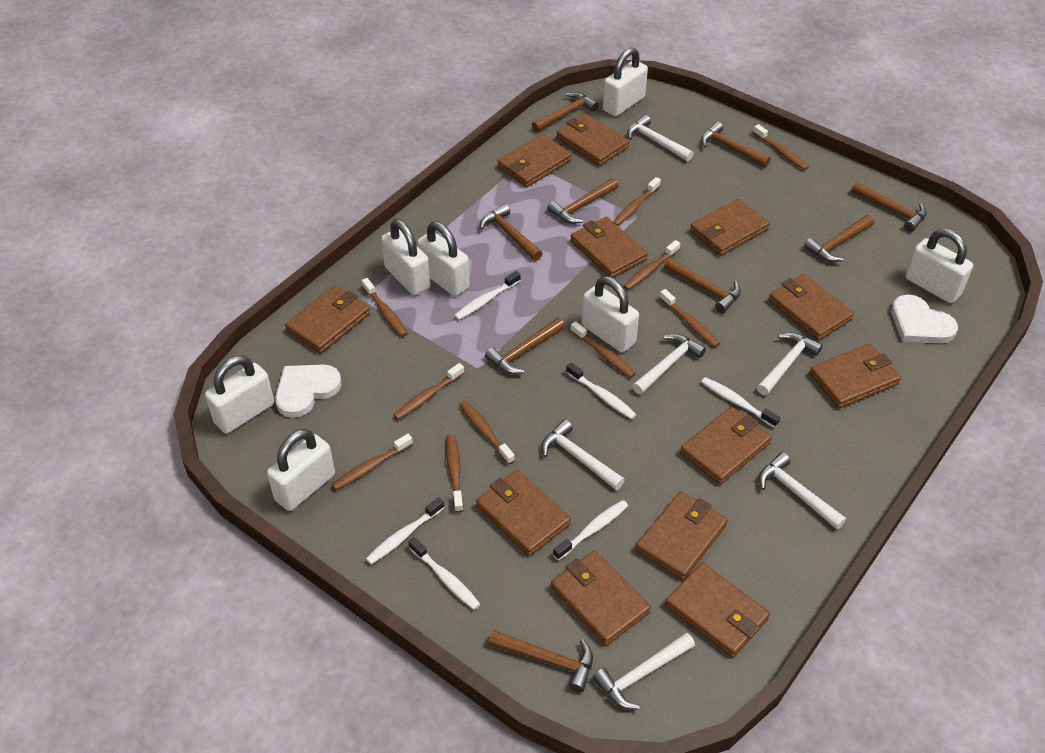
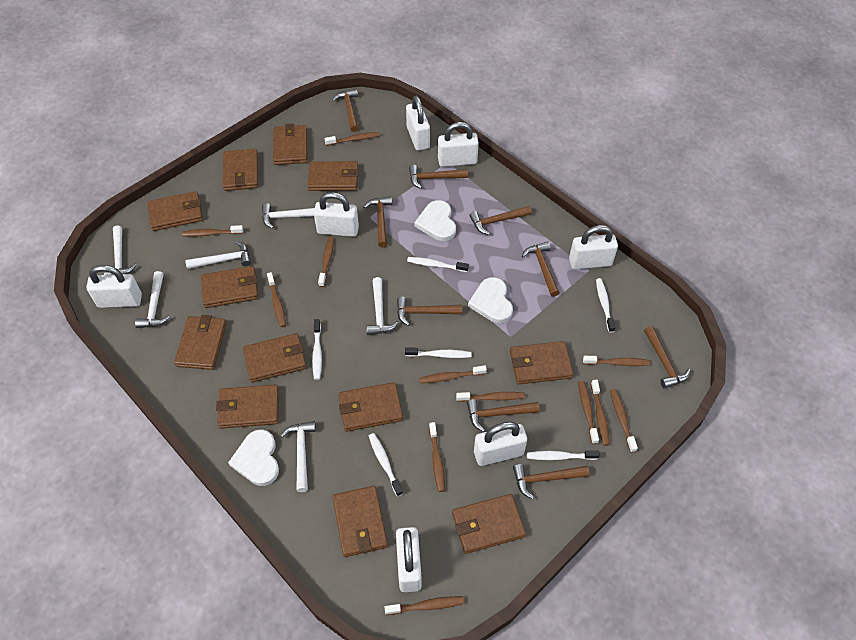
brown toothbrush: [332,434,413,490] [362,278,408,337] [393,363,464,420] [446,435,464,513] [459,401,515,465] [571,321,636,378] [613,177,661,226] [623,240,680,290] [660,289,720,348] [753,124,809,170] = 10 -> [182,225,243,237] [267,272,286,327] [318,236,334,287] [325,132,380,146] [385,596,464,615] [419,365,487,383] [429,422,445,492] [456,392,525,402] [578,381,599,444] [583,356,650,366] [591,380,610,446] [610,389,638,453] = 12
white heart: [275,364,342,418] [891,295,958,343] = 2 -> [228,429,279,486] [414,200,456,241] [468,277,513,323] = 3

